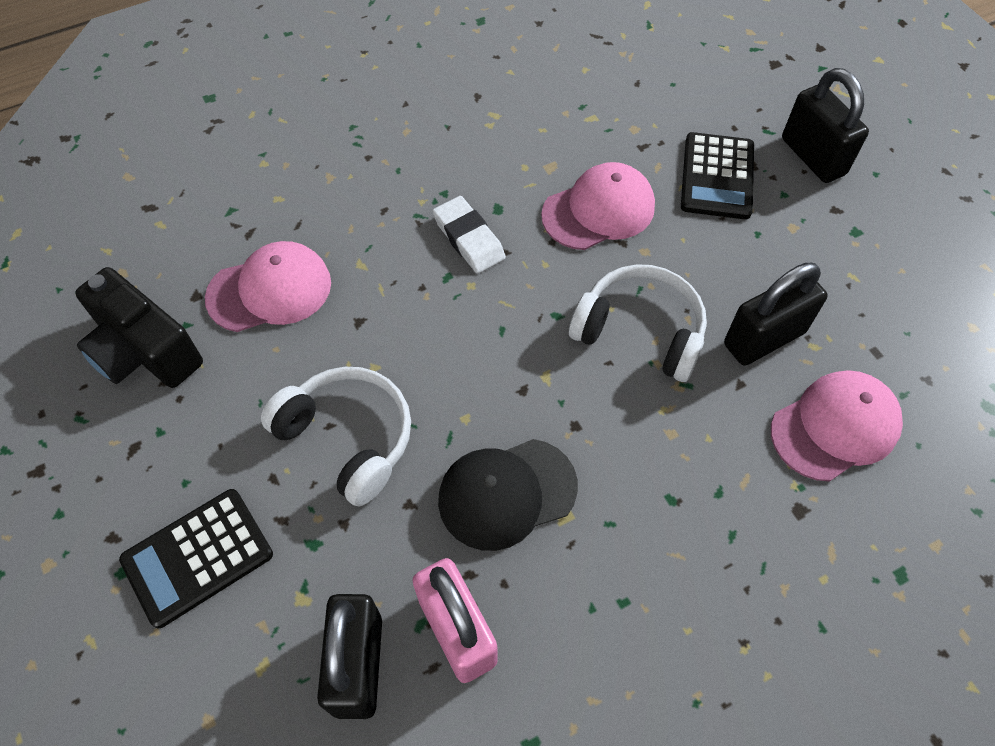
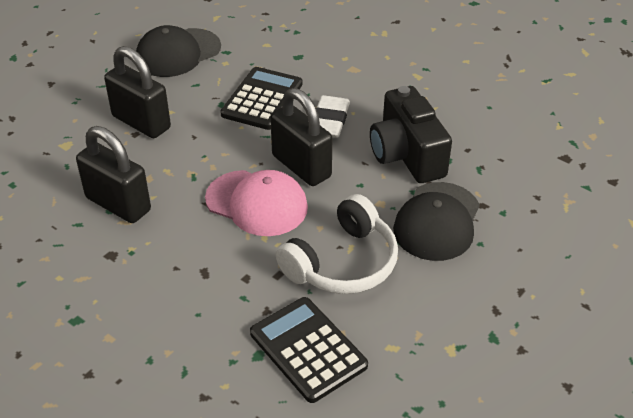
black cap: [438,439,578,551] = 1 -> [136,25,221,77] [393,182,480,261] = 2
pink cap: [205,241,331,332] [541,162,655,250] [771,370,903,482] = 3 -> [205,170,308,236] = 1
pink padlock: [412,558,497,683] = 1 -> none = 0
white headphones: [261,367,411,506] [569,264,707,382] = 2 -> [276,194,398,294] = 1

